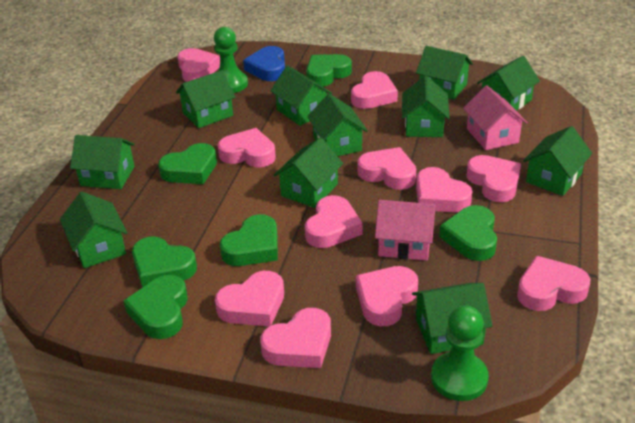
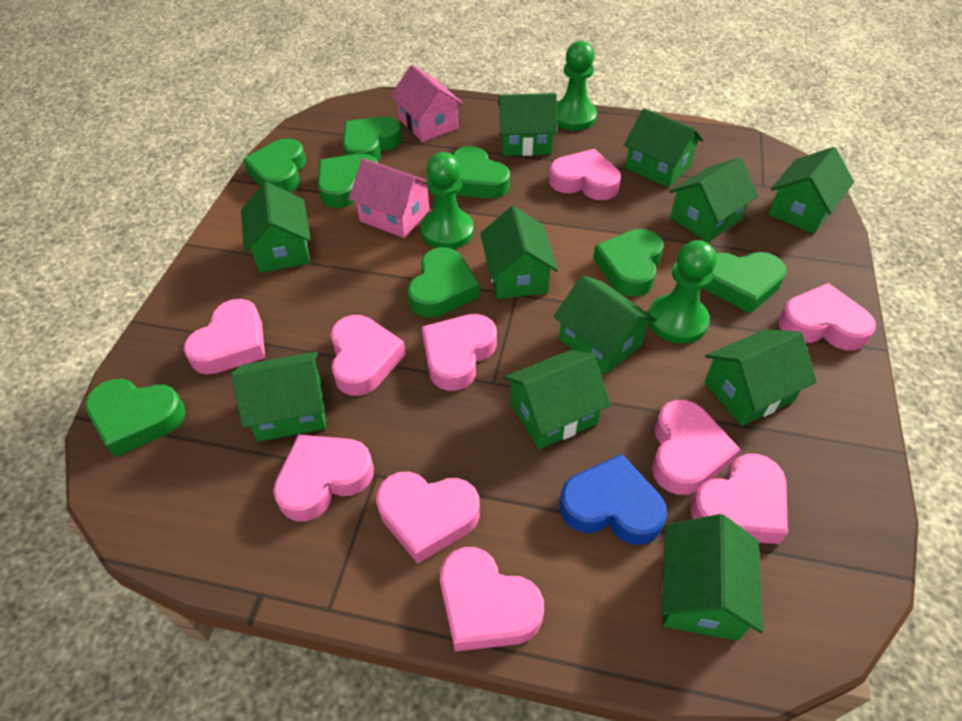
green heart: [124,275,188,339] [132,236,197,288] [158,143,217,184] [220,214,278,266] [306,54,352,87] [439,205,497,261] = 6 -> [85,379,186,457] [243,138,306,193] [318,154,378,208] [343,116,402,161] [408,247,480,318] [453,146,510,199] [593,229,663,297] [705,252,786,313] = 8
green pawn: [214,27,248,93] [431,305,489,401] = 2 -> [421,152,474,249] [557,41,597,131] [648,240,717,344] = 3
pink heart: [178,48,220,82] [215,271,284,326] [218,128,276,167] [260,308,331,368] [305,195,362,248] [351,71,398,109] [356,266,418,326] [358,147,416,190] [416,167,472,213] [466,155,521,202] [517,256,591,311] = 11 -> [184,299,265,374] [273,435,374,521] [330,315,406,396] [376,472,480,564] [422,314,497,391] [440,547,544,651] [549,149,621,200] [652,400,740,495] [690,454,788,544] [778,283,876,351] = 10

